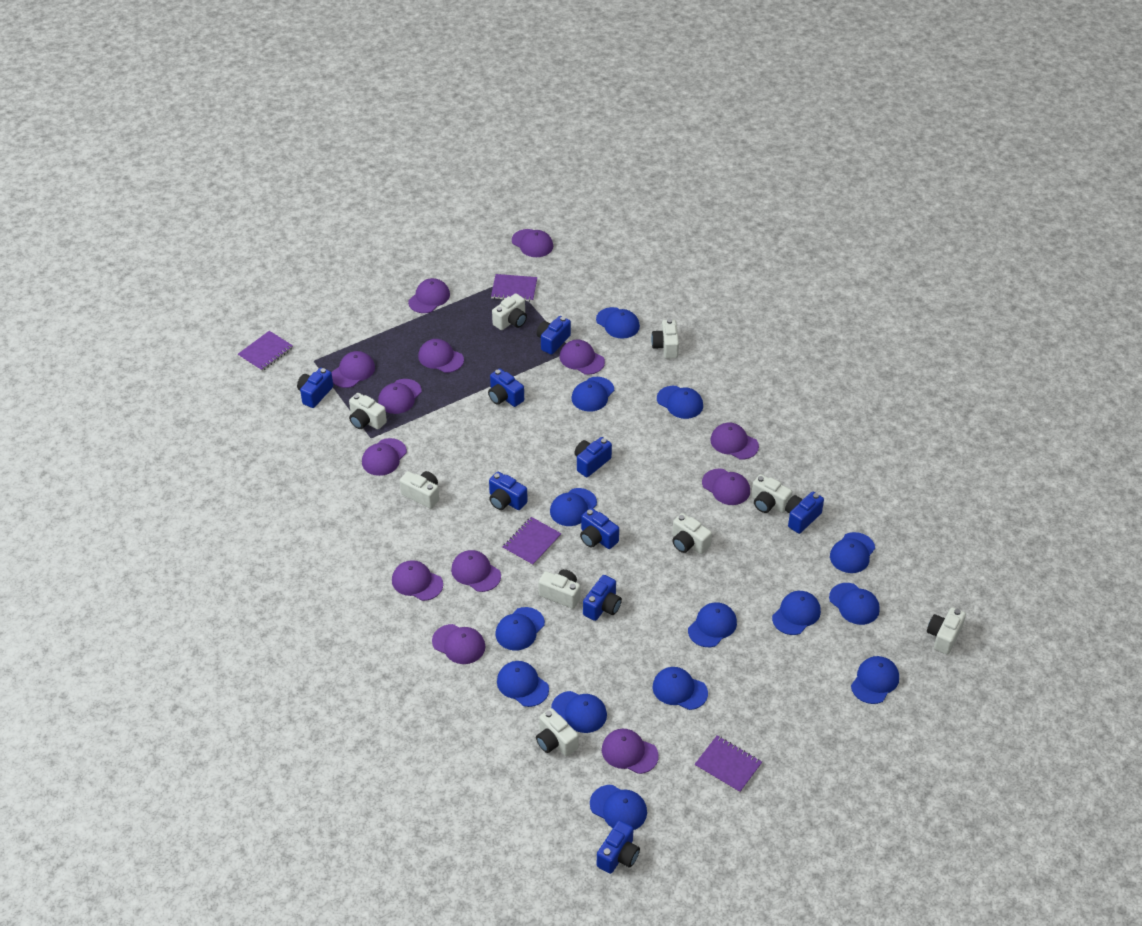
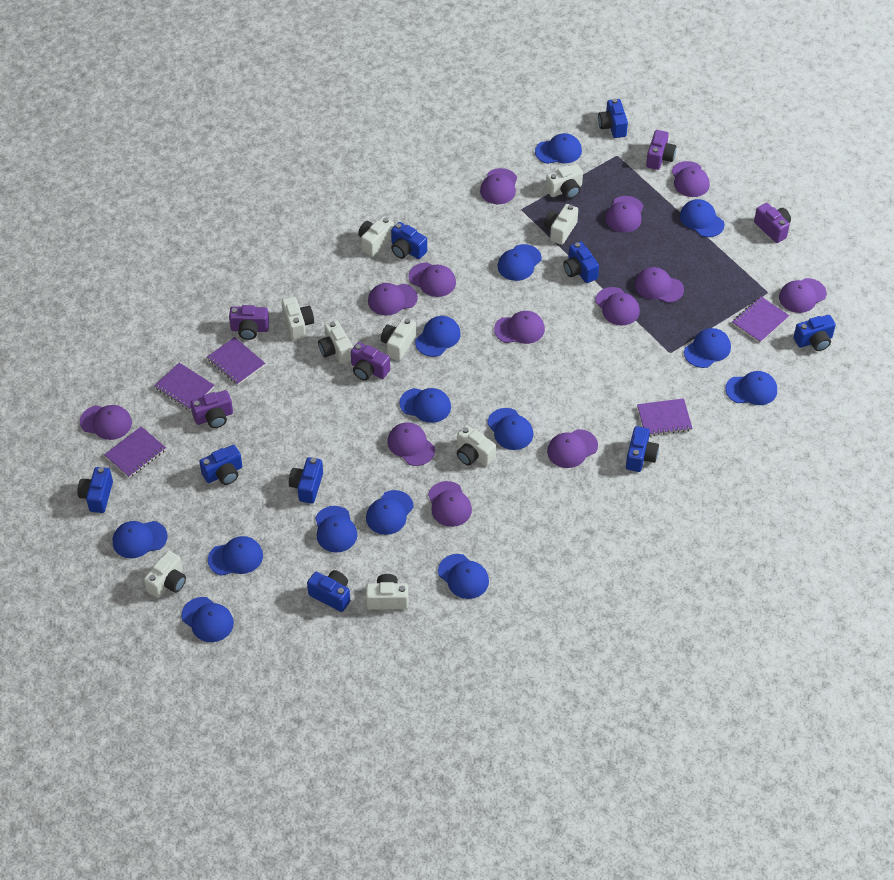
purple camera: none = 0 -> [190,390,233,428] [229,305,269,340] [351,342,390,381] [646,130,676,170] [754,203,791,243] = 5
purple notebook: [238,331,293,371] [491,274,537,302] [503,517,561,566] [694,736,762,793] = 4 -> [104,426,166,478] [154,363,215,410] [207,337,265,385] [637,398,692,436] [732,296,789,343] = 5

